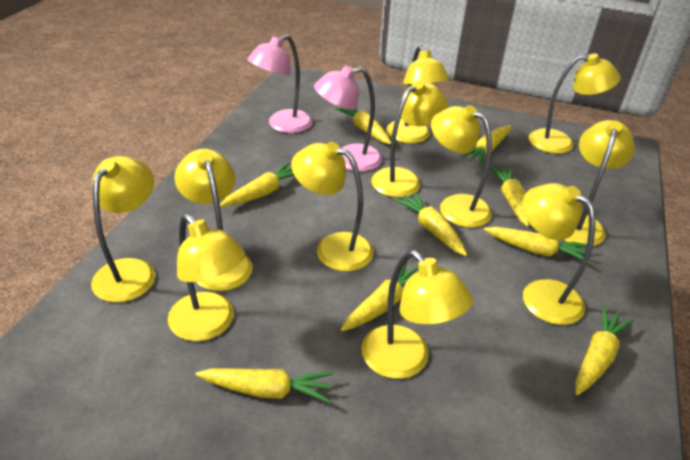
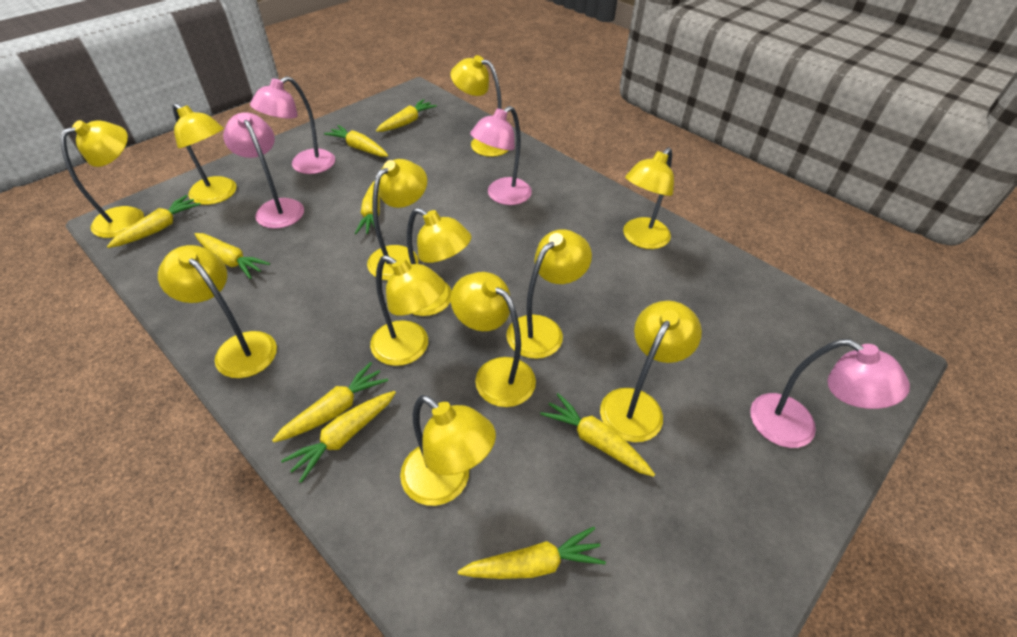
pink lamp: [247,35,313,133] [314,65,382,172] = 2 -> [223,112,304,229] [250,76,335,174] [470,106,532,205] [750,339,910,448] = 4
yellow lamp: [91,156,155,303] [168,214,245,341] [174,149,253,291] [291,142,374,272] [362,250,473,379] [371,80,448,197] [386,45,449,144] [431,105,492,228] [523,183,595,325] [529,53,621,154] [564,120,635,246] = 11 -> [60,120,144,238] [158,245,277,378] [173,103,236,205] [367,159,427,281] [370,255,445,366] [400,395,496,506] [407,208,472,316] [450,55,509,157] [451,272,536,407] [506,229,592,359] [600,301,702,442] [623,147,674,249] = 12

